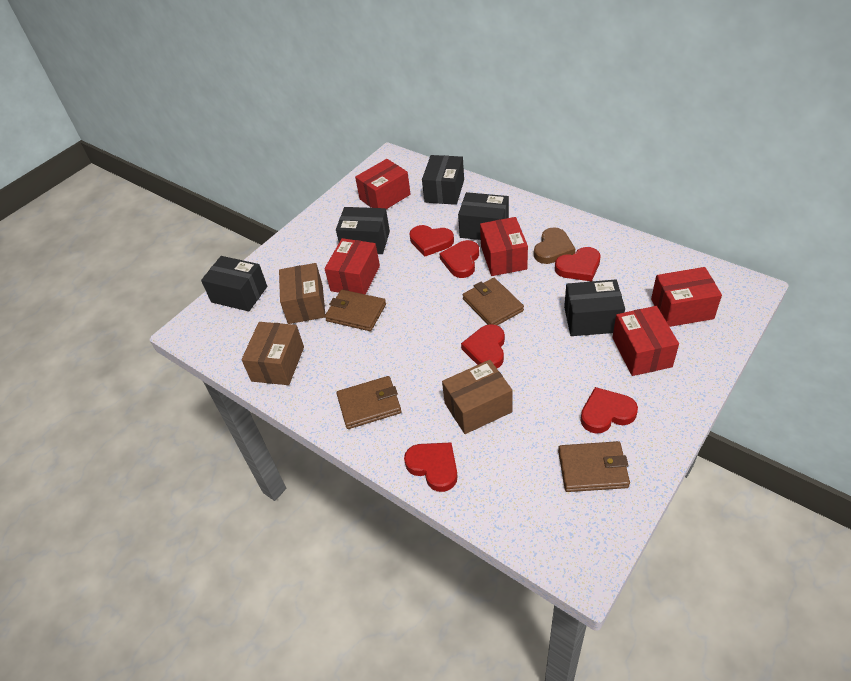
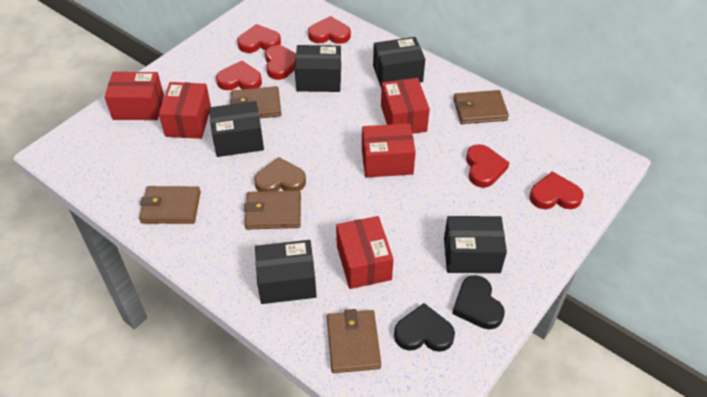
black heart: none = 0 -> [394,303,455,352] [452,275,505,329] = 2
brown box: [241,322,304,385] [279,263,325,324] [442,360,512,434] = 3 -> none = 0
brown wallet: [325,290,386,331] [336,376,401,429] [463,278,524,325] [558,441,630,492] = 4 -> [139,186,201,224] [230,86,282,118] [244,190,301,229] [327,309,381,373] [453,90,509,124] = 5

